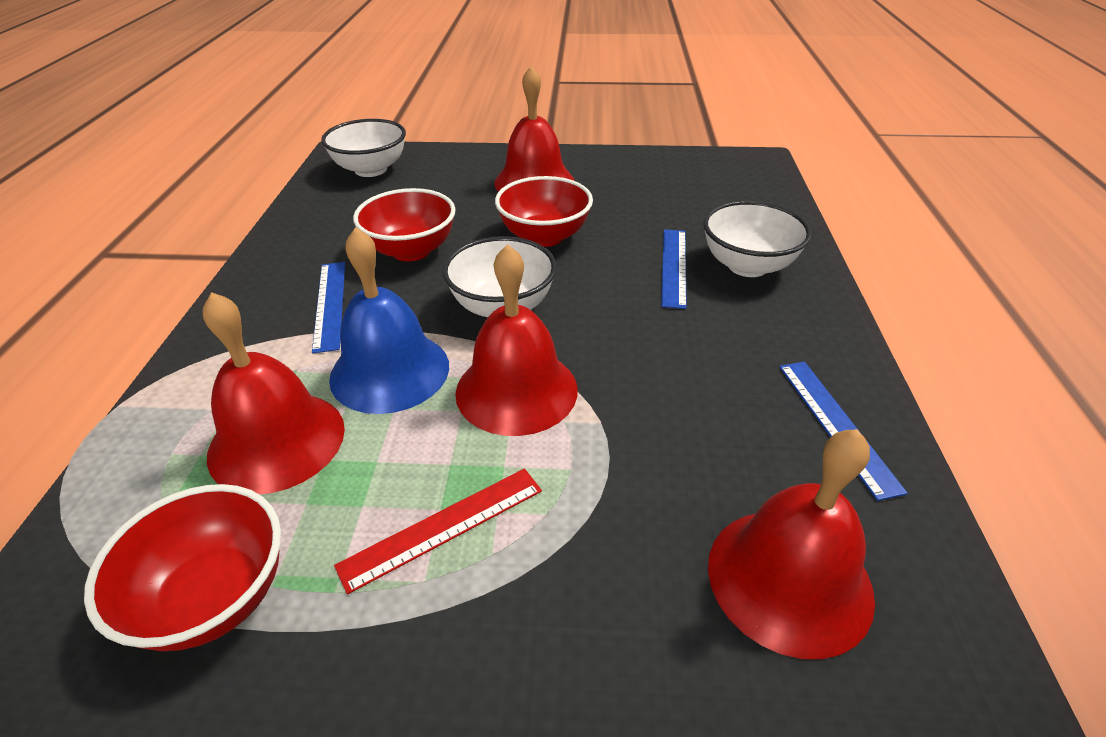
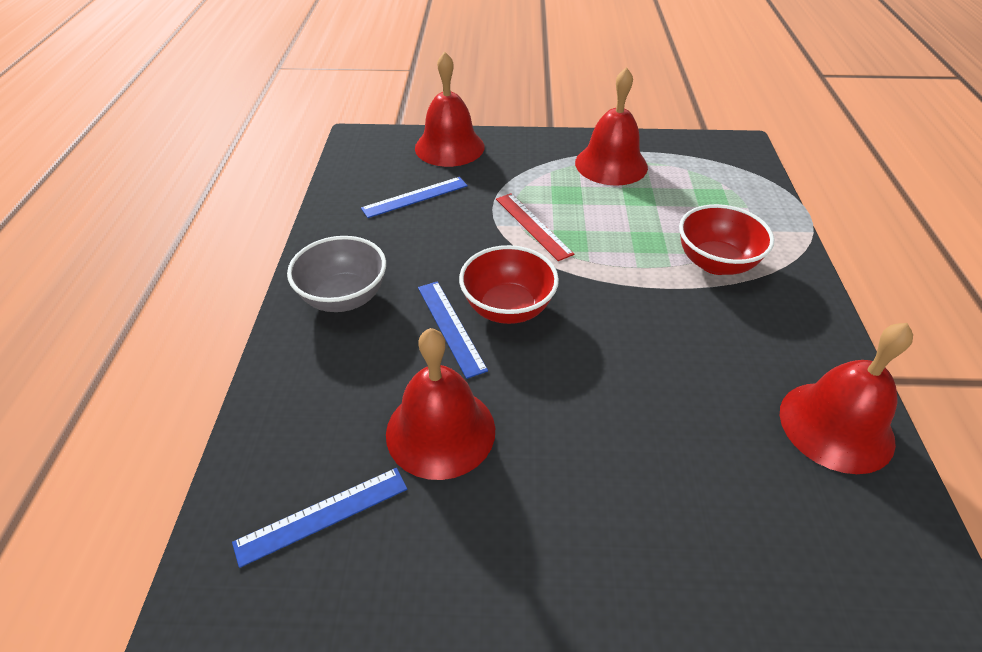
blue bell: [329,227,449,414] = 1 -> none = 0
grey bowl: none = 0 -> [287,236,386,312] = 1
red bowl: [84,484,281,651] [353,188,455,261] [495,176,593,247] = 3 -> [459,245,559,324] [679,204,774,275] = 2
white bowl: [321,119,406,177] [443,236,557,317] [703,201,812,277] = 3 -> none = 0

